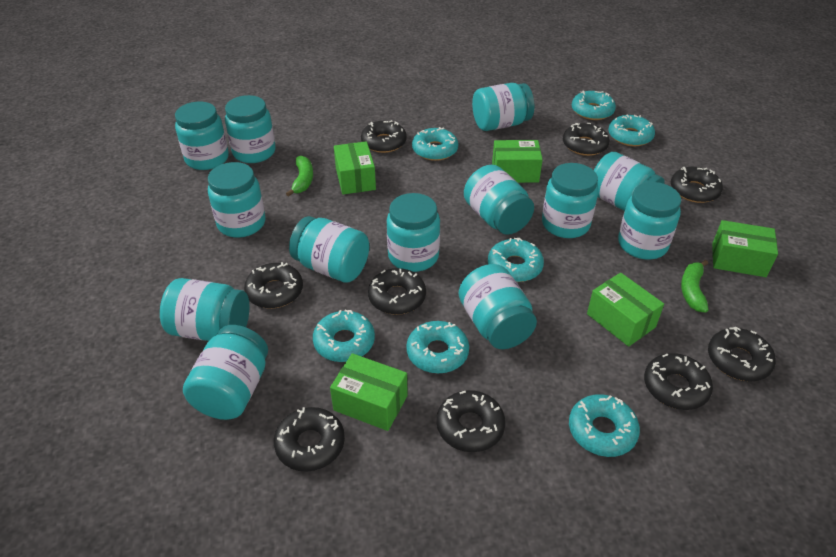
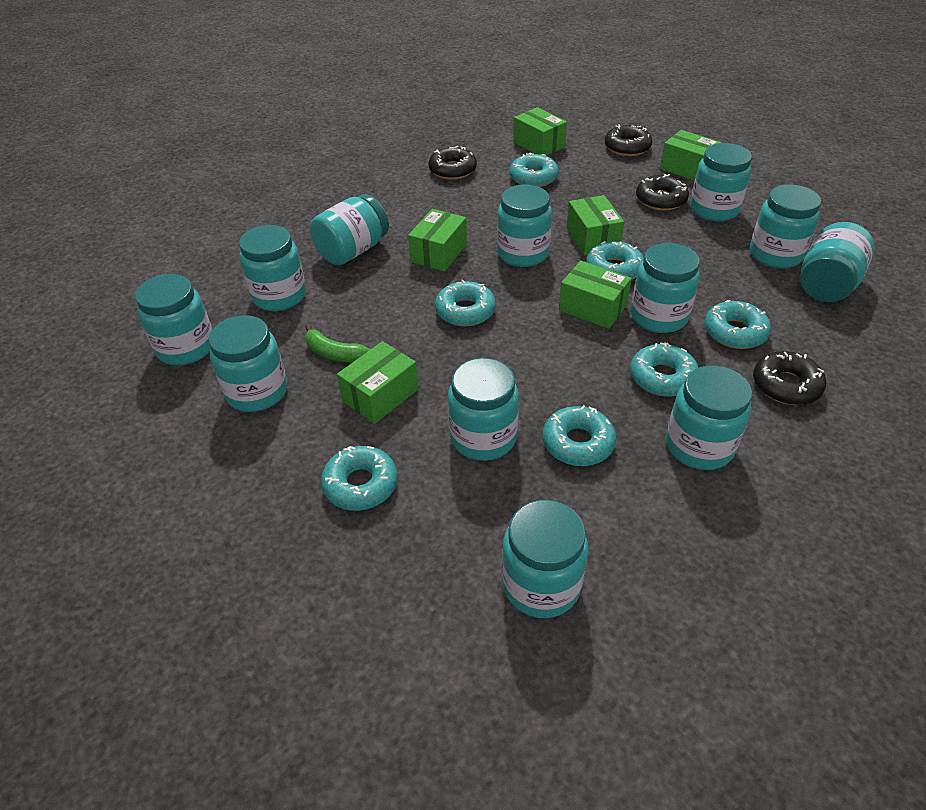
black donut: [244,262,303,309] [274,407,345,472] [361,120,407,153] [368,268,426,315] [436,390,505,452] [563,123,610,156] [644,353,713,410] [671,167,723,203] [708,327,776,381] = 9 -> [429,146,477,180] [605,125,652,156] [636,174,689,211] [753,351,826,405] = 4
green banana: [286,156,313,197] [681,260,709,313] = 2 -> [305,324,371,362] = 1
green box: [330,353,408,431] [334,141,376,194] [492,140,543,183] [587,273,664,347] [712,220,778,277] = 5 -> [337,341,418,424] [408,209,467,272] [513,107,567,156] [559,261,632,329] [567,195,624,255] [660,130,722,181] = 6
turquoise jar: [160,278,250,341] [175,102,229,170] [183,325,268,420] [208,162,265,238] [225,95,276,163] [289,216,369,283] [387,193,440,272] [459,264,537,349] [464,165,534,235] [472,83,534,131] [542,163,598,238] [594,152,665,211] [618,182,681,259] = 13 -> [135,274,212,365] [208,315,287,412] [239,225,306,311] [310,194,389,265] [448,358,519,461] [497,185,552,267] [502,500,588,618] [631,243,700,333] [666,366,752,470] [690,143,752,221] [750,184,821,268] [800,222,875,302] = 12

